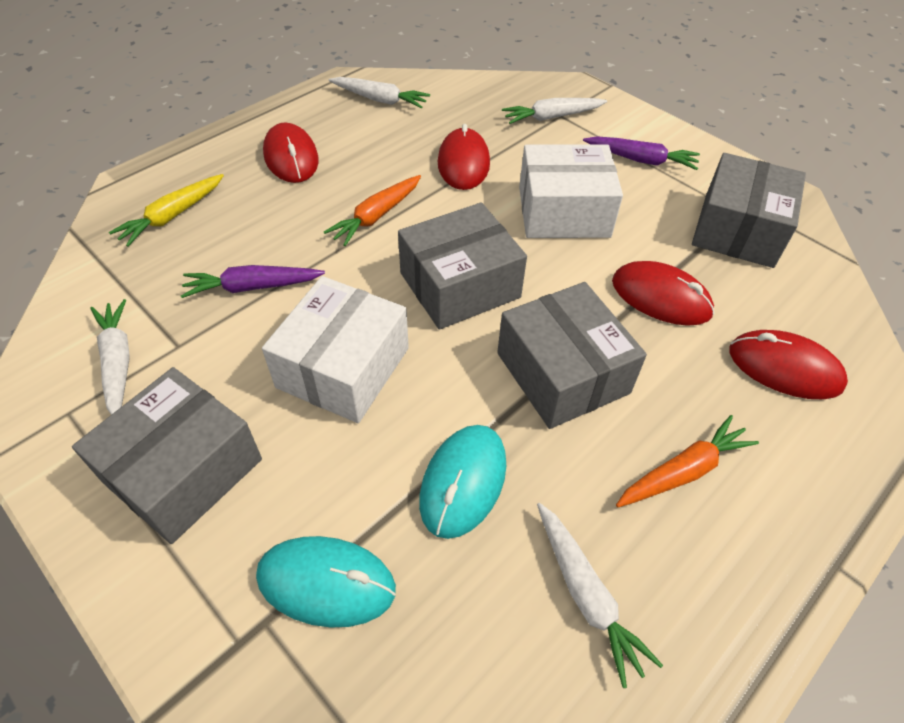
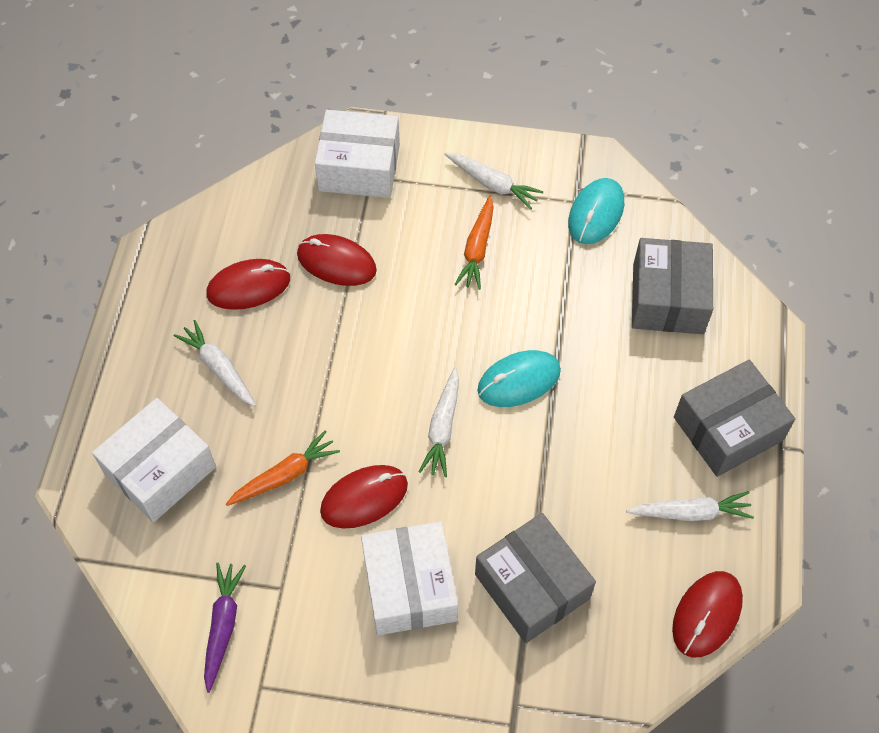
grey box: [72,367,262,544] [398,202,527,330] [497,282,647,429] [692,153,806,268] = 4 -> [475,513,596,643] [632,238,713,334] [674,359,795,477] = 3
purple carrot: [181,265,325,298] [583,136,700,170] = 2 -> [204,563,246,693] = 1
white box: [262,276,409,423] [519,145,623,238] = 2 -> [92,398,216,522] [315,110,400,198] [361,521,458,635] = 3
yellow carrot: [109,174,224,247] = 1 -> none = 0

